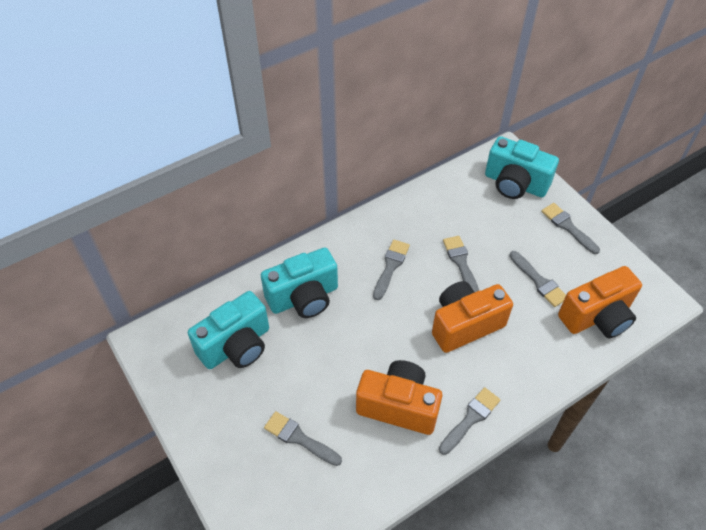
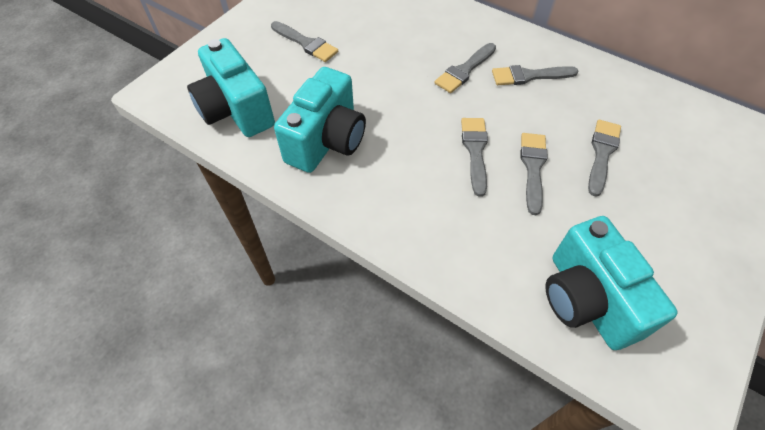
orange camera: [356,360,442,435] [432,281,513,353] [558,266,642,338] = 3 -> none = 0

